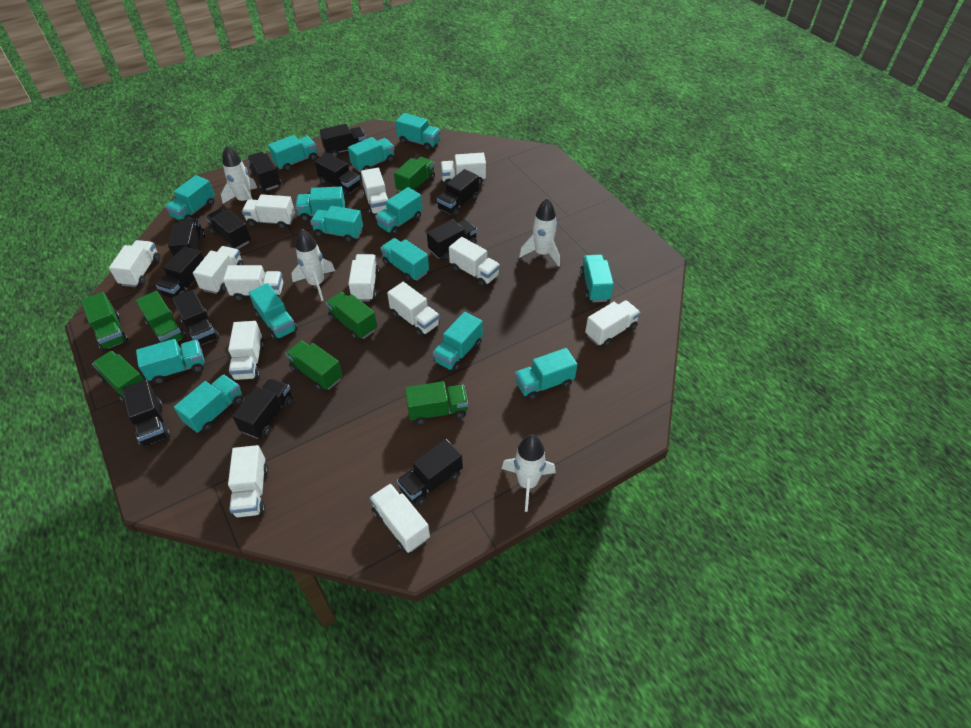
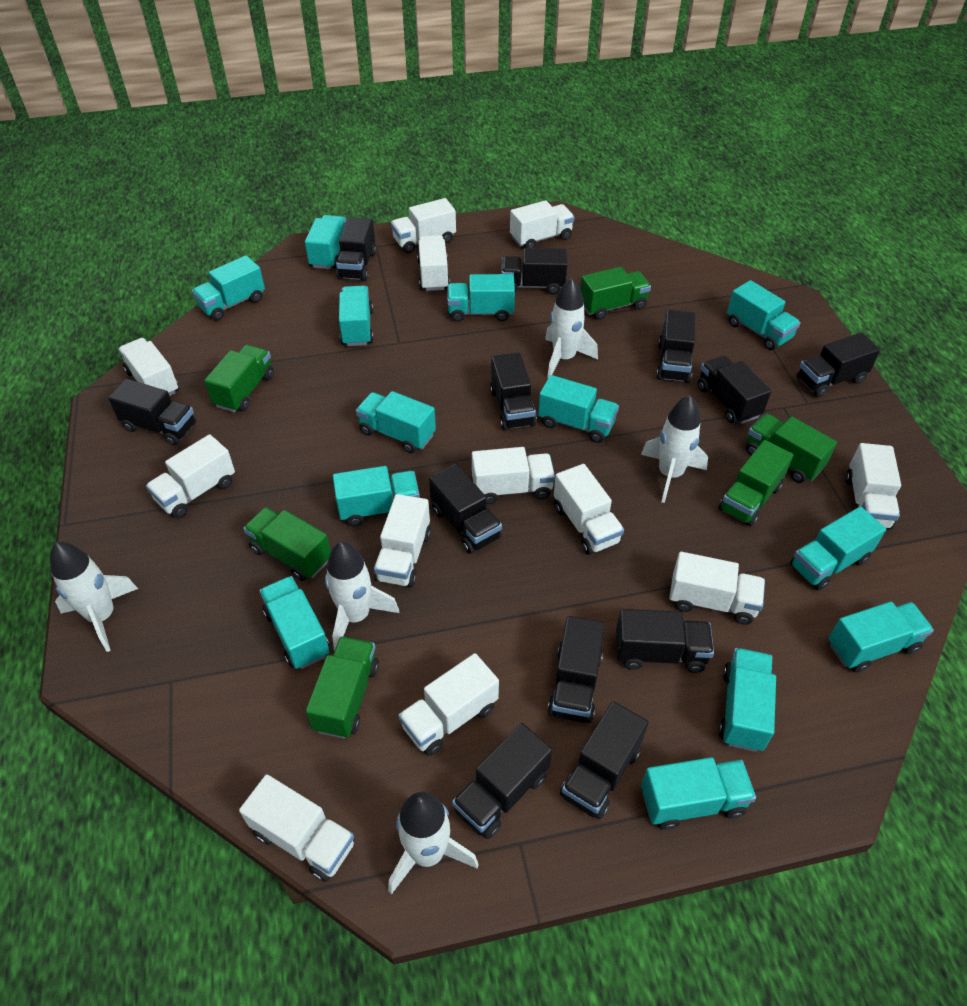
green truck: [81,292,128,351] [92,351,143,403] [136,291,186,343] [285,340,343,391] [326,292,377,340] [394,157,435,193] [405,381,468,425] = 7 -> [204,345,274,412] [243,507,331,581] [306,636,379,739] [580,267,651,320] [719,440,793,526] [746,413,837,483] = 6
turquoise truck: [136,339,205,384] [165,175,215,220] [174,375,243,433] [249,283,298,341] [268,135,317,171] [295,187,345,221] [310,206,363,243] [348,137,395,172] [375,187,422,235] [380,238,429,282] [396,113,441,151] [433,312,483,372] [515,348,577,401] [580,254,614,302] = 14 -> [192,255,265,321] [259,576,330,669] [305,215,346,269] [333,466,420,526] [339,285,374,346] [356,391,436,453] [447,274,515,322] [538,375,619,443] [641,757,756,830] [719,648,776,752] [727,280,800,350] [790,507,886,591] [829,602,934,673] = 13
white rocket: [221,145,257,204] [291,229,335,301] [502,434,556,512] [519,199,560,267] = 4 -> [50,542,138,652] [325,542,399,651] [388,792,479,894] [545,278,598,378] [641,395,708,503] = 5
white truck: [109,240,160,287] [193,246,244,294] [223,265,283,301] [228,321,265,381] [228,445,269,517] [242,194,295,229] [348,254,379,301] [361,168,388,216] [370,483,430,553] [387,282,440,337] [440,153,486,186] [449,237,500,287] [585,300,641,347] = 13 -> [118,338,179,396] [146,434,235,518] [239,774,355,882] [374,494,431,587] [391,198,456,253] [398,653,499,756] [417,235,450,291] [472,447,555,504] [510,200,575,248] [554,464,624,555] [669,552,765,625] [845,443,901,530] = 12

